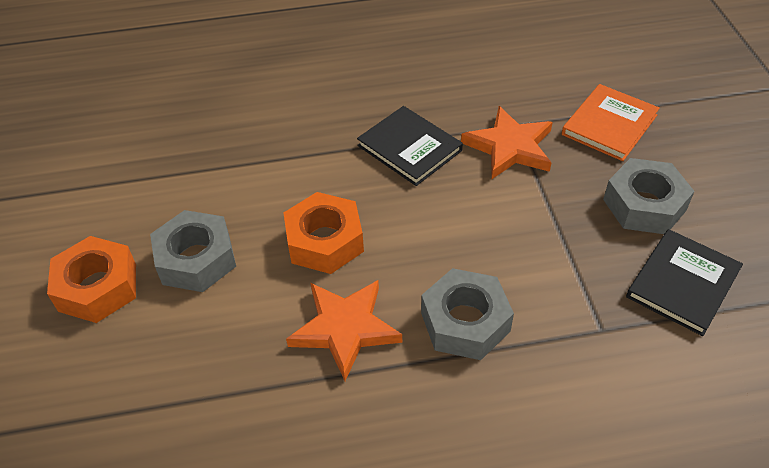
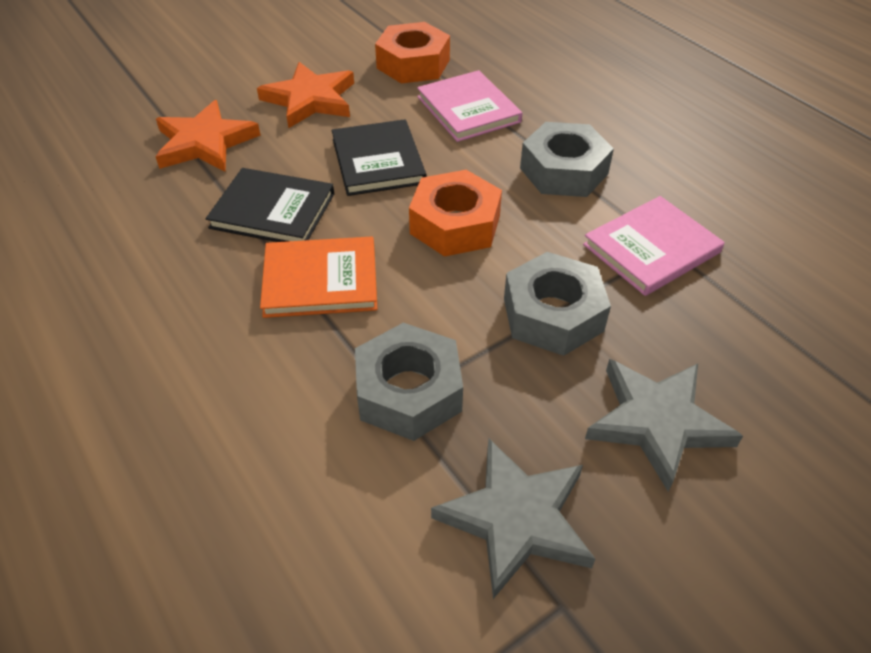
grey star: none = 0 -> [431,439,595,599] [585,359,743,492] = 2
pink book: none = 0 -> [417,70,522,142] [583,196,725,296] = 2

